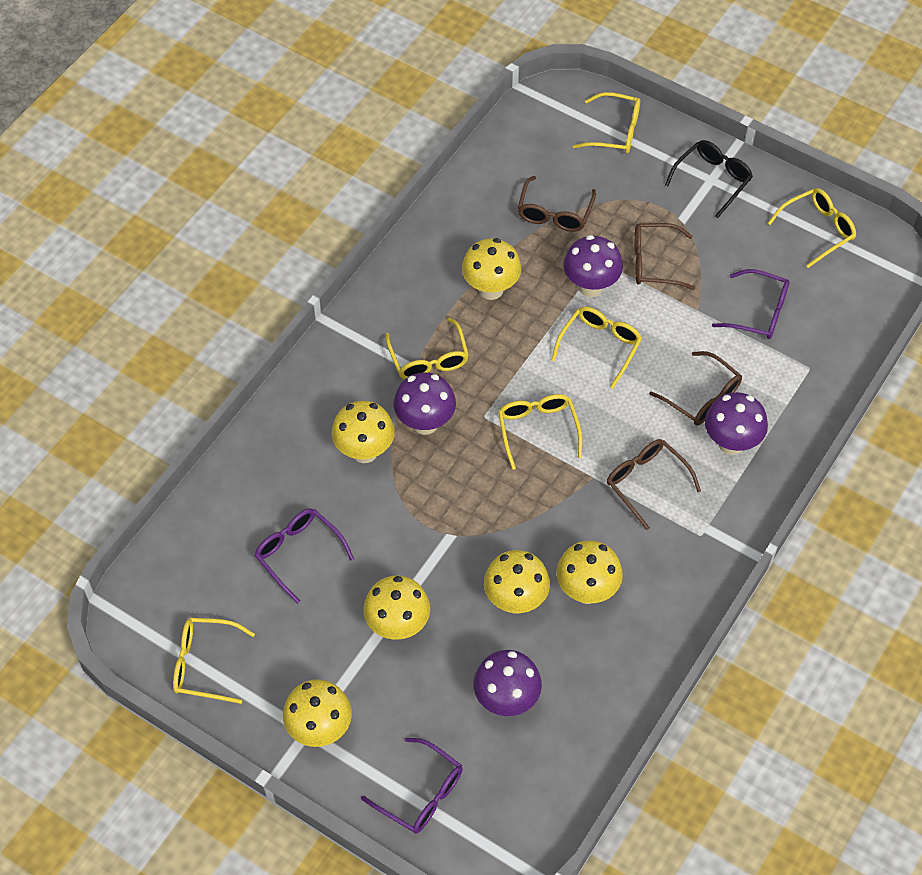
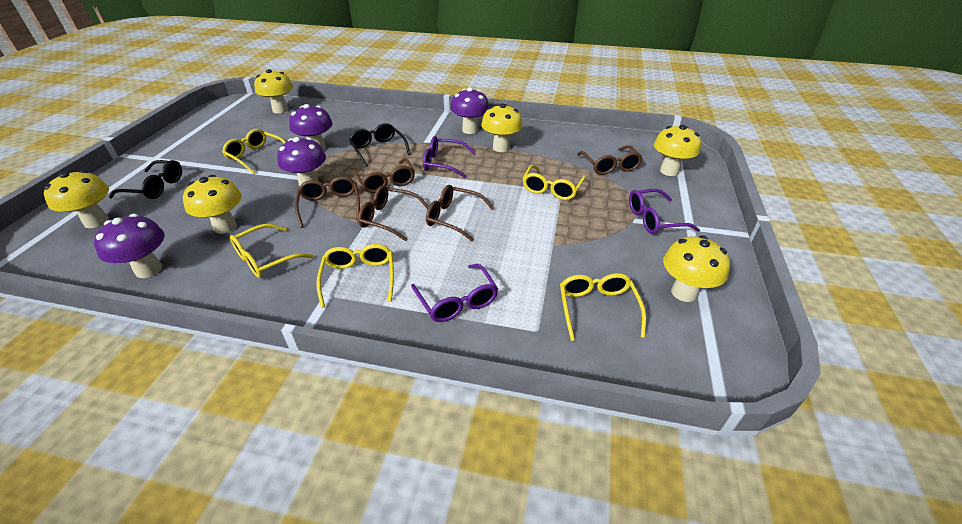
black glasses: [665,140,753,219] = 1 -> [109,160,182,199] [349,123,411,167] = 2
brown glasses: [518,176,596,232] [607,439,701,530] [635,223,695,290] [649,351,742,426] = 4 -> [295,176,360,228] [352,158,415,193] [358,185,429,241] [426,185,495,242] [577,145,643,175] = 5
yellow glasses: [173,618,255,704] [385,318,469,379] [498,394,582,470] [552,307,642,389] [573,92,641,153] [768,188,856,268] = 6 -> [222,129,286,174] [230,224,314,278] [316,244,394,308] [522,164,586,200] [560,273,646,341] = 5

